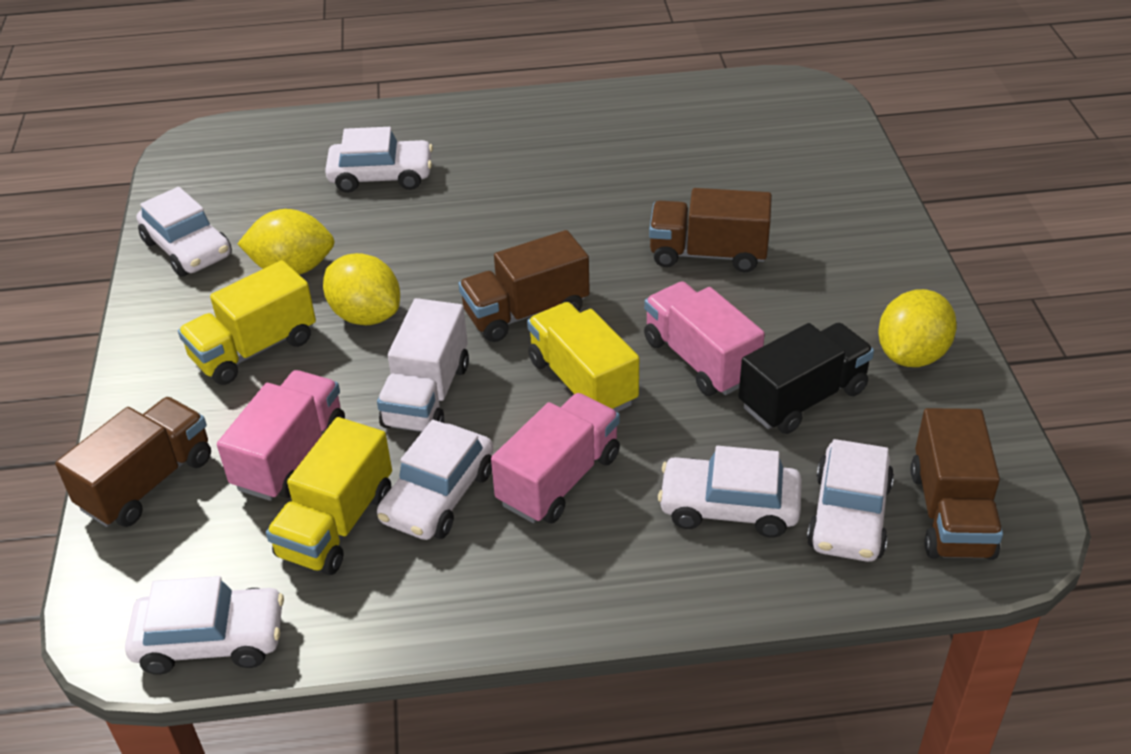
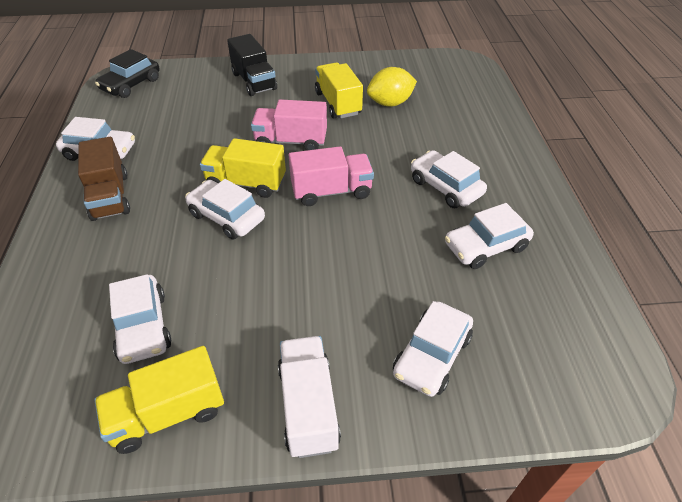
black car: none = 0 -> [95,49,160,98] = 1
brown truck: [55,397,211,527] [458,230,590,342] [649,188,772,272] [911,408,1003,560] = 4 -> [78,137,130,221] = 1
pink truck: [217,370,345,501] [491,393,620,524] [644,281,765,396] = 3 -> [251,99,327,150] [289,146,374,206] = 2
yellow lemon: [238,209,335,275] [323,253,400,325] [878,289,957,367] = 3 -> [367,67,417,107] = 1

